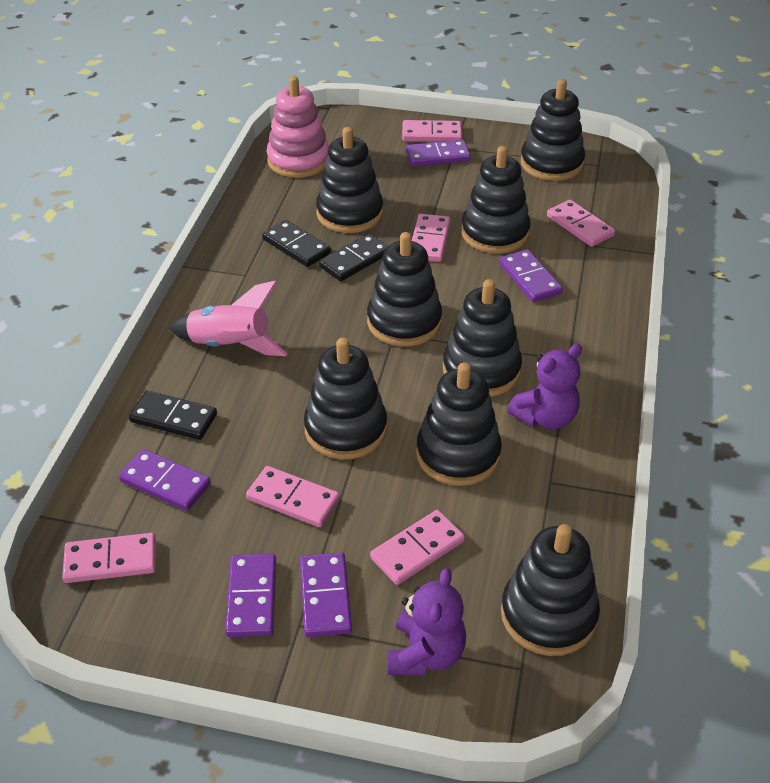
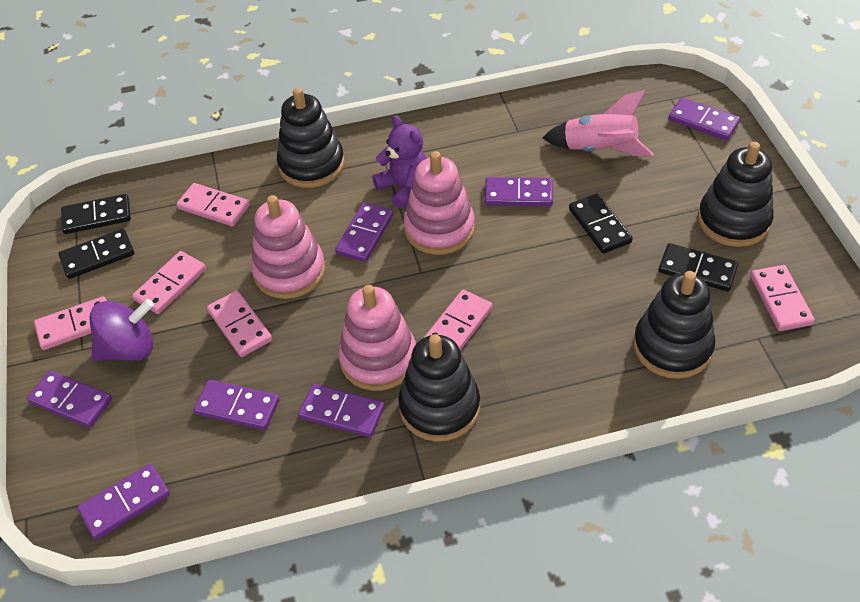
black domino: [129,391,217,440] [262,220,331,267] [319,233,388,281] = 3 -> [58,229,134,279] [61,194,131,234] [569,194,633,253] [659,243,738,291] = 4
black stacking toy: [304,338,387,459] [316,127,383,233] [367,232,442,347] [416,362,502,486] [443,279,522,397] [461,146,531,254] [501,524,600,656] [521,79,585,181] = 8 -> [277,87,345,188] [398,334,480,442] [633,271,716,379] [698,142,774,247] = 4
pink stacking toy: [267,76,329,178] = 1 -> [251,195,325,299] [338,285,416,391] [404,151,475,255] = 3
purple domino: [119,449,211,511] [225,554,276,637] [300,552,352,637] [406,140,471,167] [499,249,563,302] = 5 -> [27,371,112,427] [77,464,170,540] [194,380,279,430] [298,384,384,437] [335,202,393,262] [485,177,553,206] [668,97,740,140] = 7
purple spinning top: none = 0 -> [89,299,154,361] = 1
purple teddy bear: [388,568,466,676] [507,344,582,429] = 2 -> [372,116,427,209] = 1

